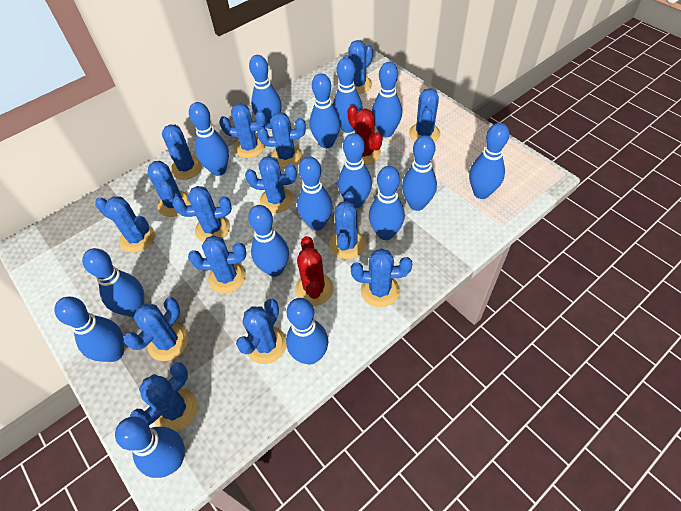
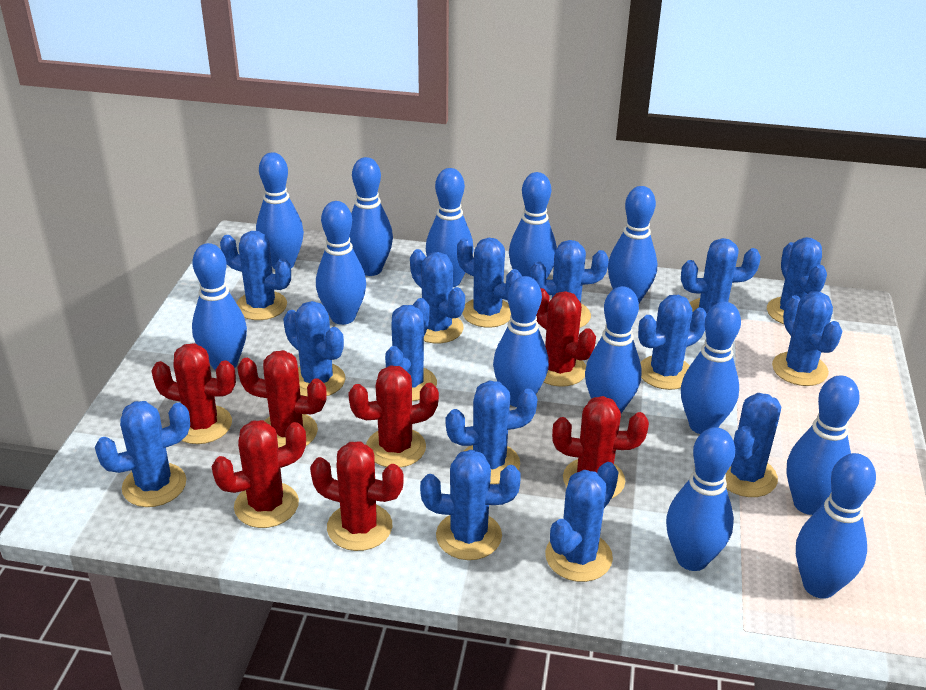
blue bowling pin: [55,297,124,362] [82,248,144,317] [115,417,185,478] [189,102,229,176] [248,205,289,277] [249,55,282,129] [286,298,328,364] [297,157,333,231] [310,73,340,148] [333,58,363,133] [338,133,372,208] [369,166,405,240] [372,62,402,137] [402,135,437,211] [469,123,509,199] = 15 -> [192,243,247,370] [256,152,304,269] [316,201,366,325] [349,157,393,276] [426,168,474,287] [493,276,549,407] [509,172,557,279] [585,286,641,414] [608,186,657,303] [666,427,735,571] [681,302,741,434] [787,375,860,515] [796,453,876,599] = 13
red cactus: [295,236,334,306] [347,105,382,165] = 2 -> [151,343,236,444] [212,420,306,528] [237,350,327,448] [310,441,404,551] [348,365,439,468] [536,288,596,387] [552,396,649,499] = 7

